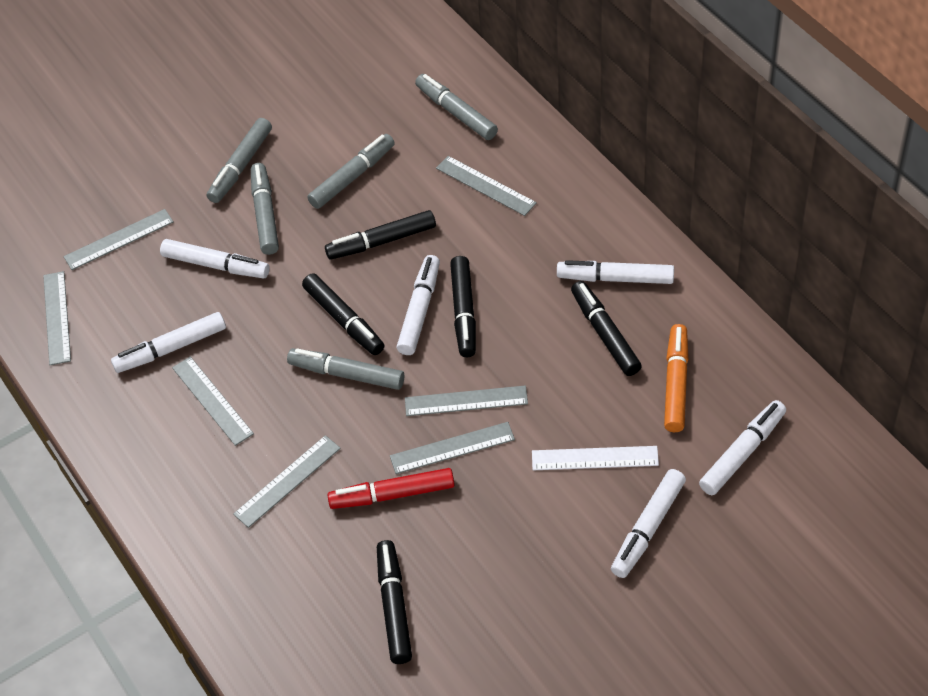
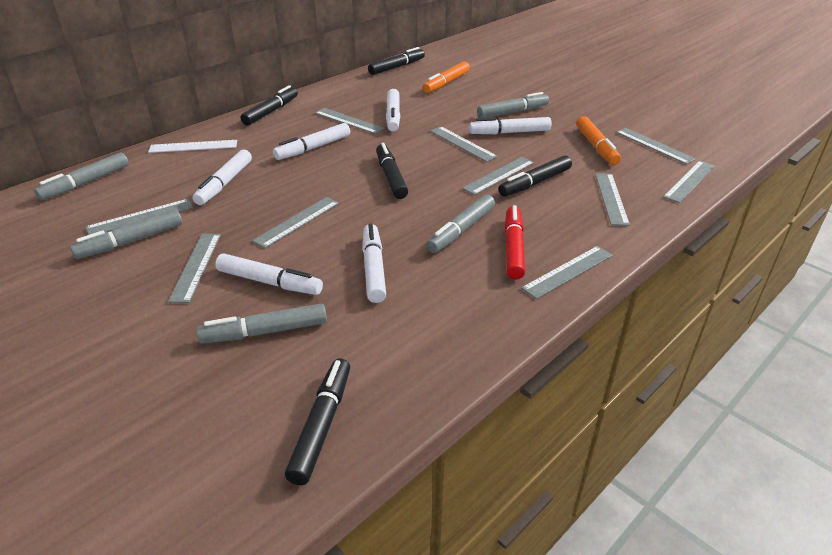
grey ruler: [43,271,71,365] [64,209,174,270] [172,357,254,446] [233,435,341,528] [390,422,515,474] [405,385,528,416] [436,156,537,216] = 7 -> [86,199,193,235] [168,234,221,303] [252,197,339,248] [315,108,384,134] [430,127,498,162] [462,157,534,195] [521,246,613,299] [595,173,630,226] [616,128,696,164] [663,161,715,203] = 10
orange marker: [664,324,689,432] = 1 -> [423,61,470,93] [576,116,621,165] = 2

